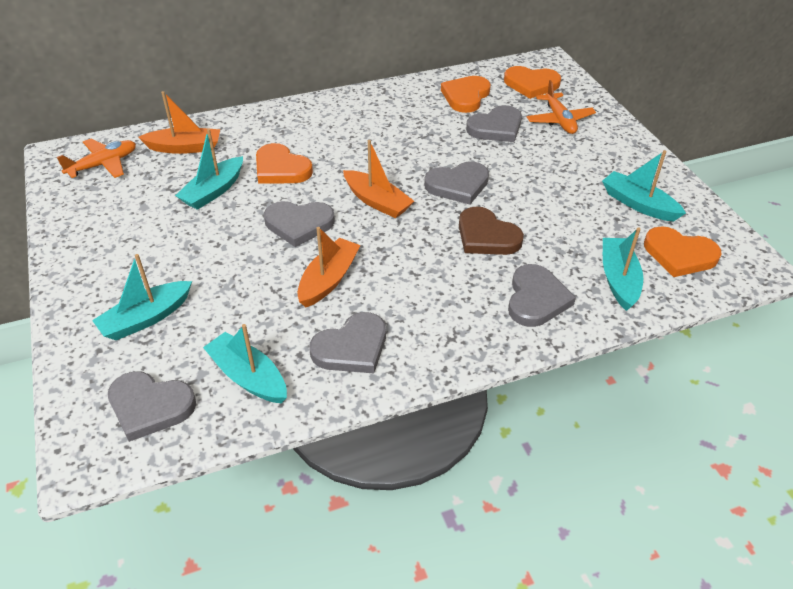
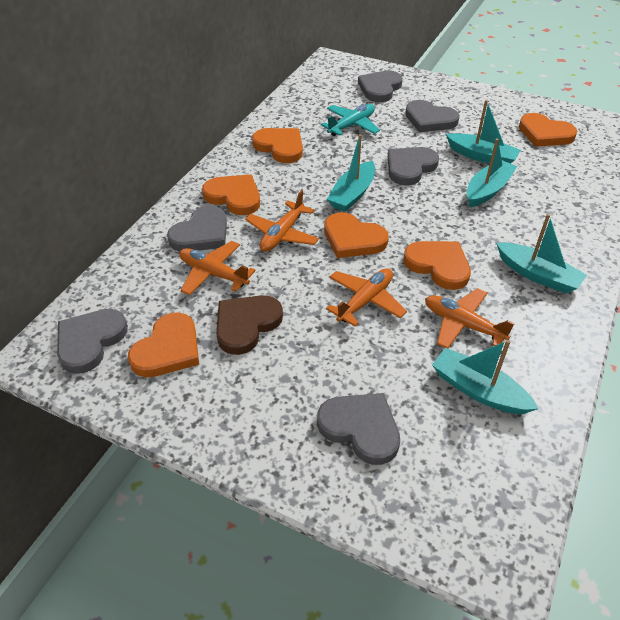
orange boat: [138,91,220,154] [297,227,361,307] [343,140,414,218] = 3 -> none = 0
orange heart: [256,143,313,184] [441,76,491,113] [504,66,561,99] [644,226,722,277] = 4 -> [128,312,199,377] [202,174,260,215] [252,128,303,163] [324,212,389,258] [403,241,471,290] [519,113,577,147] = 6
orange plane: [57,139,136,178] [527,80,596,134] = 2 -> [179,241,256,295] [245,190,319,252] [326,268,407,326] [425,288,515,348] = 4
turquoise plane: none = 0 -> [321,104,380,136] = 1

